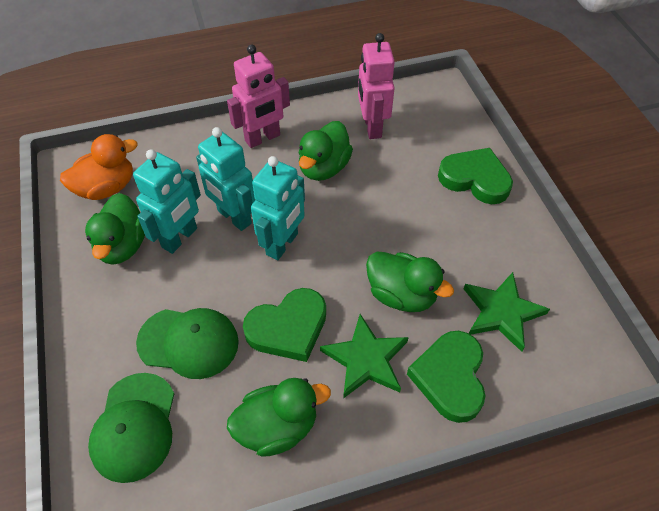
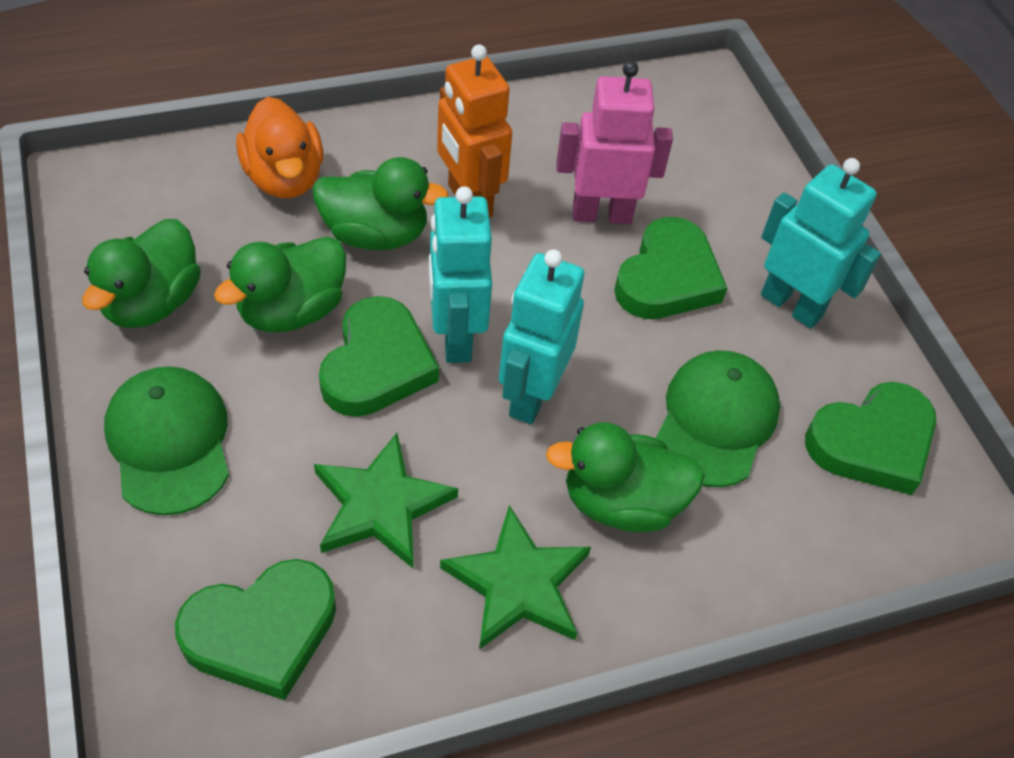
green heart: [243,288,326,362] [407,331,486,423] [438,148,513,204] = 3 -> [175,559,336,700] [319,296,439,417] [614,217,727,319] [805,382,936,495] = 4
orange robot: none = 0 -> [437,44,512,218] = 1
pink robot: [227,45,290,148] [358,33,395,139] = 2 -> [556,61,673,224] = 1

